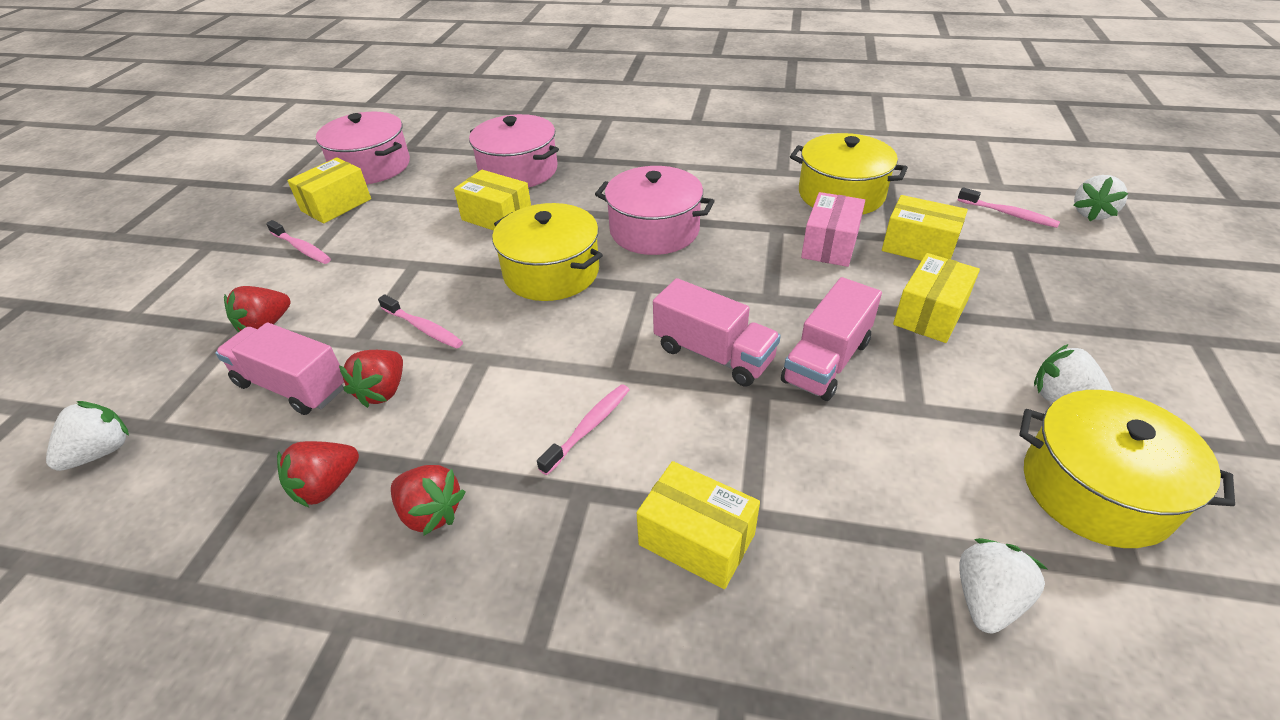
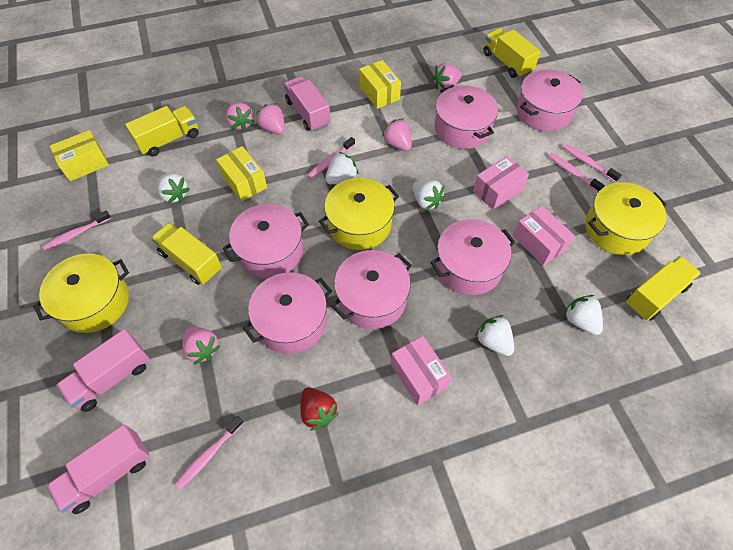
pink box: [801,192,865,267] = 1 -> [391,336,452,406] [473,156,529,210] [513,206,574,266] = 3
pink pot: [316,112,410,184] [469,114,559,188] [595,166,715,255] = 3 -> [223,204,309,279] [243,272,332,354] [331,250,412,329] [431,219,515,295] [434,85,498,149] [517,70,583,132] = 6
pink strawberry: none = 0 -> [182,327,221,365] [226,102,254,131] [256,103,285,135] [382,118,412,151] [432,63,462,90] = 5
pink toothbrush: [266,220,331,264] [378,294,463,349] [537,384,629,475] [957,187,1060,228] = 4 -> [42,210,111,251] [175,416,244,489] [307,137,355,179] [548,153,605,192] [563,144,621,182] = 5
red strawberry: [224,286,291,332] [277,441,359,508] [339,350,403,408] [391,465,465,536] = 4 -> [300,387,339,431] = 1
white strawberry: [46,401,129,471] [959,538,1047,634] [1034,344,1113,402] [1074,175,1128,221] = 4 -> [157,173,190,204] [325,152,358,184] [413,180,445,210] [475,315,514,356] [564,295,603,335] = 5
yellow box: [287,157,371,224] [454,170,531,231] [637,461,760,589] [882,195,968,261] [893,253,980,343] = 5 -> [50,130,109,181] [216,146,267,201] [359,60,401,109] = 3
yellow truck: none = 0 -> [125,106,199,156] [151,222,222,285] [483,28,541,78] [626,256,701,321] = 4

